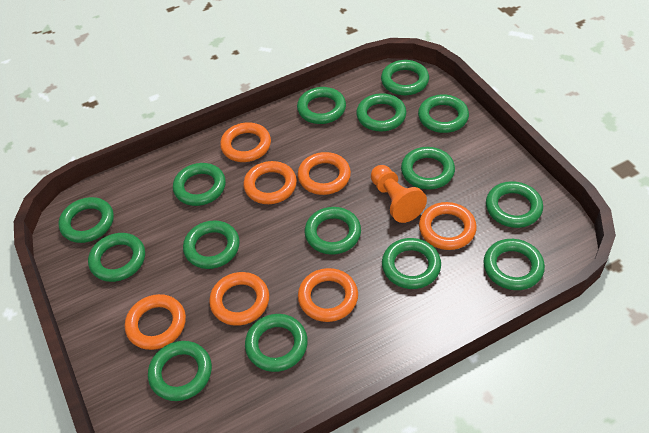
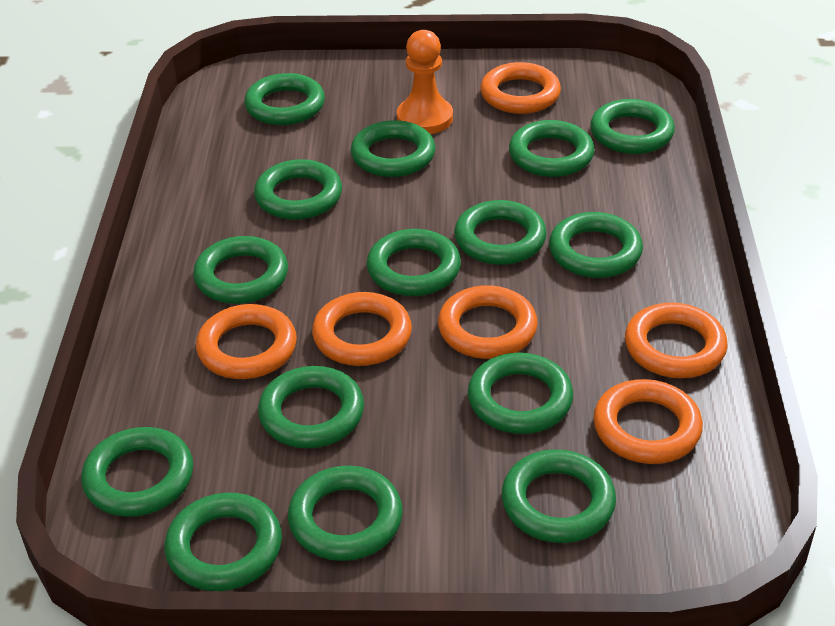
orange ring: [125,294,186,350] [209,272,269,326] [220,123,271,162] [243,161,297,204] [298,152,351,195] [298,268,358,322] [419,202,477,250] = 7 -> [196,304,297,379] [312,292,412,366] [438,285,538,359] [481,62,561,114] [593,379,703,464] [625,302,728,378] = 6

